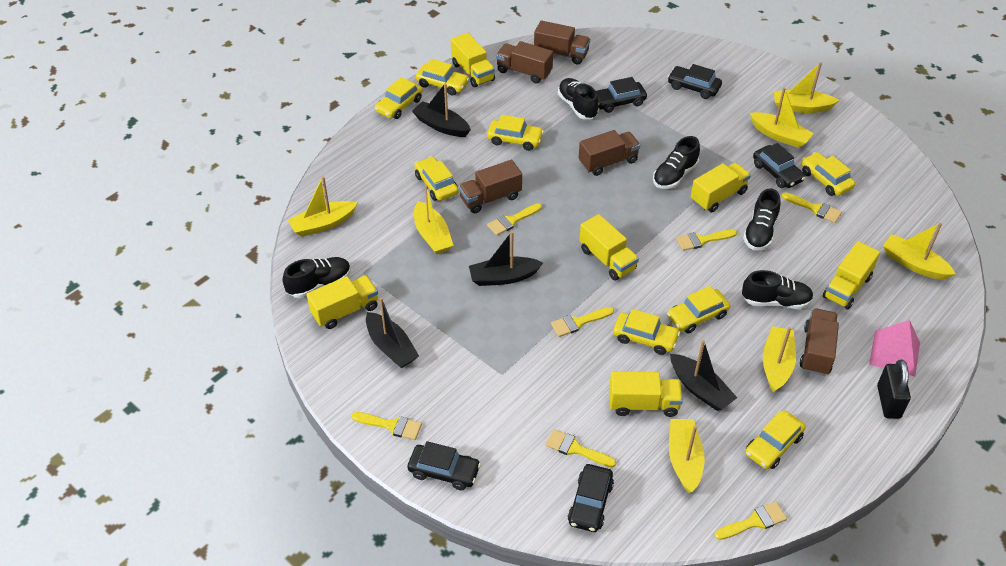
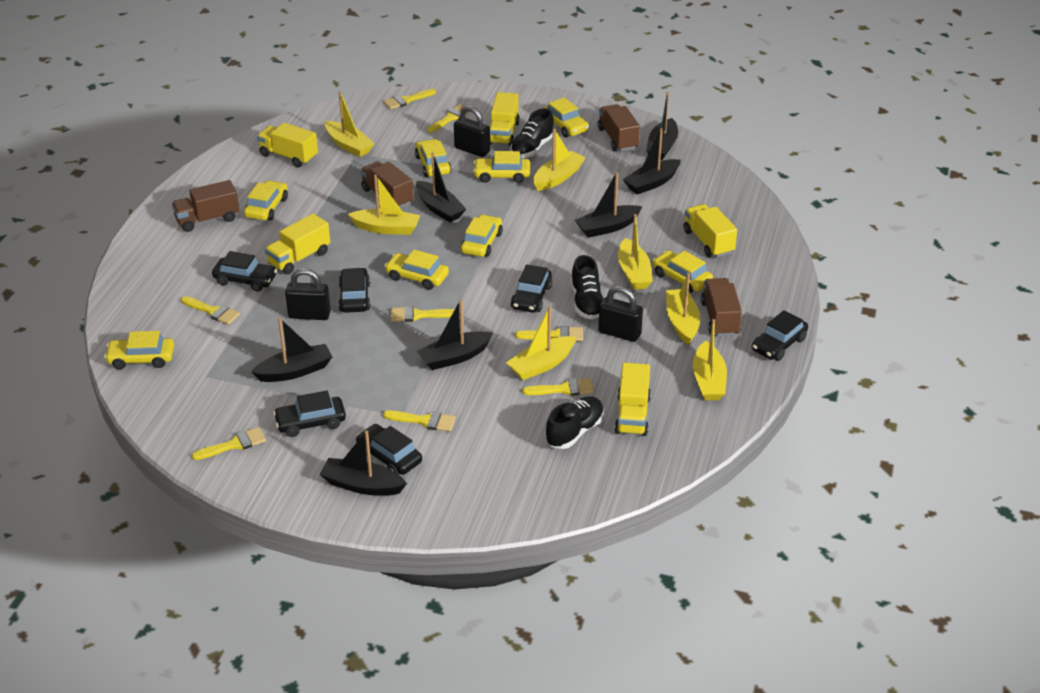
black boat: [366,297,419,368] [412,83,471,137] [469,231,543,286] [670,340,737,411] = 4 -> [251,318,332,382] [320,430,407,496] [416,152,466,222] [417,299,493,370] [575,172,642,238] [623,128,681,195] [647,92,678,161] = 7
black car: [408,441,481,490] [568,464,614,532] [596,77,647,113] [668,64,722,99] [753,143,805,188] = 5 -> [212,251,277,291] [273,391,346,437] [338,268,371,313] [356,424,422,475] [511,264,552,313] [752,310,808,361] = 6
black padlock: [877,360,911,419] = 1 -> [285,269,331,320] [454,106,490,157] [598,286,643,342] = 3
black shoe: [283,257,351,298] [558,78,599,119] [653,136,700,189] [742,270,814,309] [743,188,781,250] = 5 -> [511,108,554,158] [546,397,604,449] [571,255,603,320] = 3
brown truck: [459,160,522,213] [496,41,553,83] [534,20,590,64] [579,130,640,176] [800,308,839,376] = 5 -> [172,180,240,232] [360,161,414,208] [598,104,640,151] [701,278,742,337] = 4
pink pyramid: [869,320,920,376] = 1 -> none = 0
yellow brush: [352,412,422,440] [487,203,542,235] [545,429,616,467] [551,307,614,337] [676,229,737,251] [715,501,787,540] [782,192,842,223] = 7 -> [181,296,240,325] [192,427,266,460] [383,89,436,109] [383,411,456,432] [391,306,455,322] [427,104,471,133] [515,326,583,341] [522,378,594,396] = 8
yellow truck: [306,275,378,329] [451,33,495,87] [579,214,639,281] [609,371,683,417] [691,163,751,213] [823,241,880,309] = 6 -> [257,123,318,168] [265,214,330,275] [490,92,520,146] [614,363,651,436] [683,204,737,257] = 5

